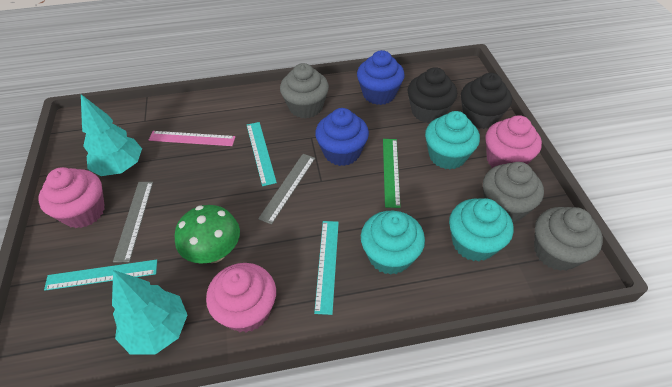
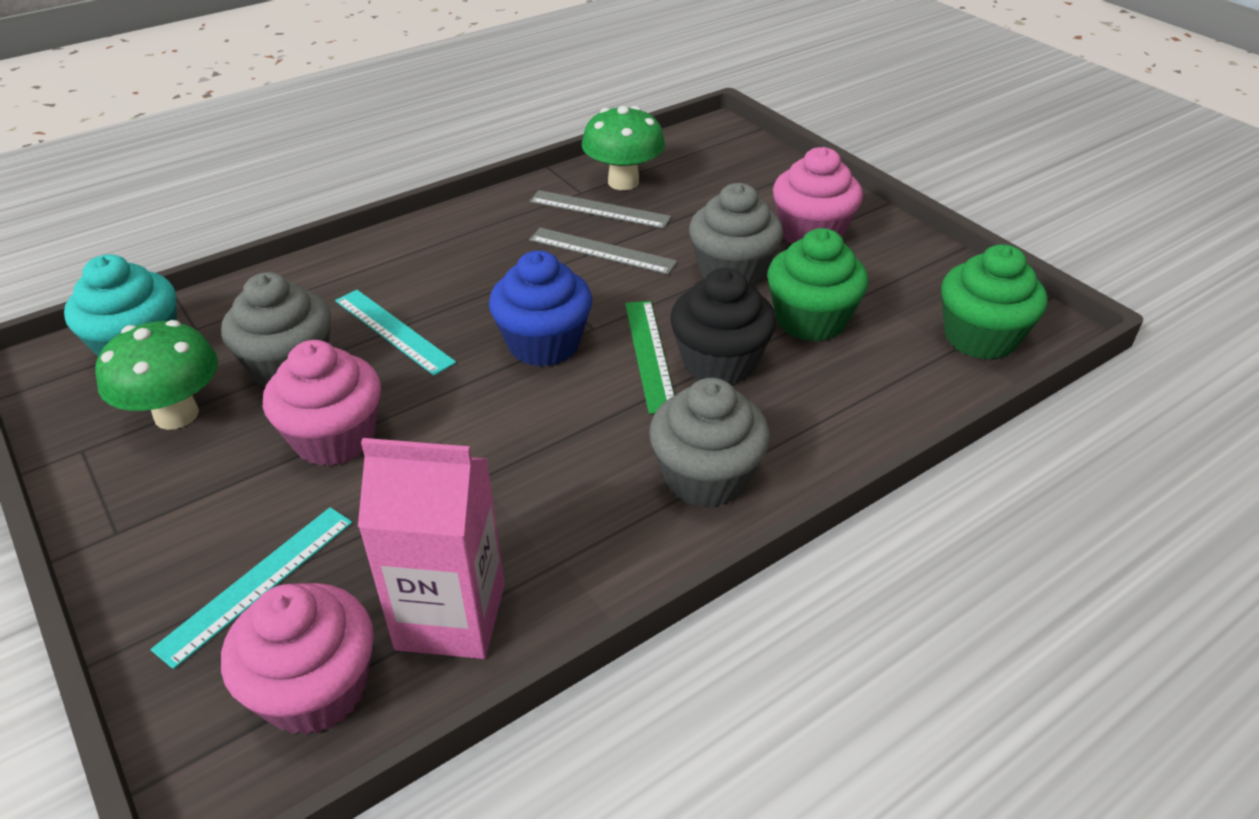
black cupcake: [407,67,457,123] [461,73,512,129] = 2 -> [670,268,776,384] = 1
blue cupcake: [315,108,369,166] [357,50,405,105] = 2 -> [489,250,592,367] = 1
green cupcake: none = 0 -> [767,228,868,342] [941,244,1048,360] = 2
green mushroom: [175,205,240,264] = 1 -> [95,320,218,430] [582,106,665,190] = 2
pink carton: none = 0 -> [358,438,505,659] = 1
pink ruler: [149,131,236,146] = 1 -> none = 0
turquoise cupcake: [361,211,425,275] [425,111,480,170] [449,198,513,261] = 3 -> [64,254,177,356] = 1
turquoise ruler: [44,259,157,291] [247,122,277,186] [314,221,339,315] = 3 -> [151,507,353,669] [335,290,456,376] = 2
turquoise tree: [81,94,142,176] [112,270,188,355] = 2 -> none = 0

